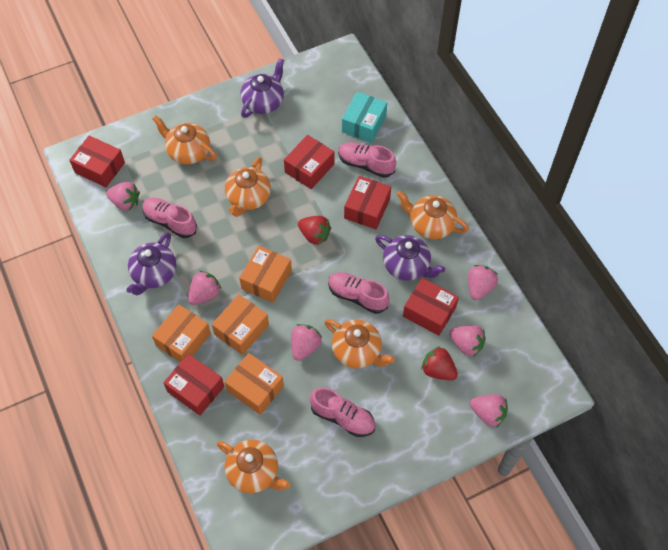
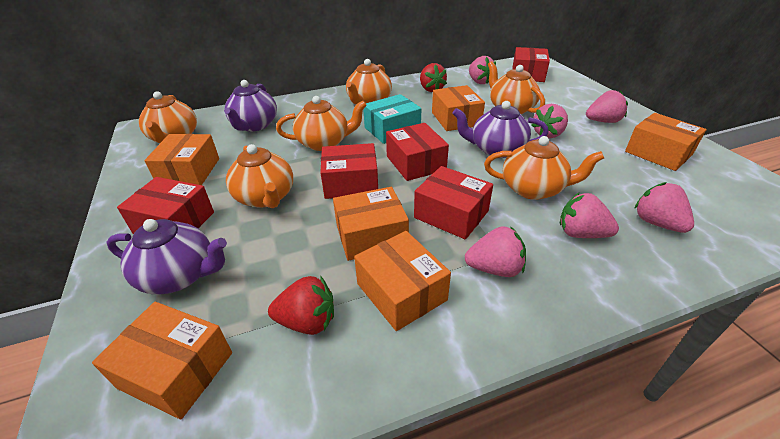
orange box: [152,304,211,363] [212,294,269,355] [224,353,284,415] [239,246,292,303] = 4 -> [92,302,232,419] [144,134,219,185] [333,187,409,261] [354,231,451,331] [432,85,485,131] [625,113,707,171] = 6
orange teapot: [153,115,217,164] [217,440,290,493] [225,157,271,217] [325,319,395,368] [397,191,469,239] = 5 -> [139,91,197,144] [226,144,293,208] [276,96,367,151] [346,59,392,104] [484,136,604,200] [488,61,545,114] = 6
pink shoe: [142,198,197,238] [310,387,375,437] [328,272,390,314] [338,142,396,178] = 4 -> none = 0

